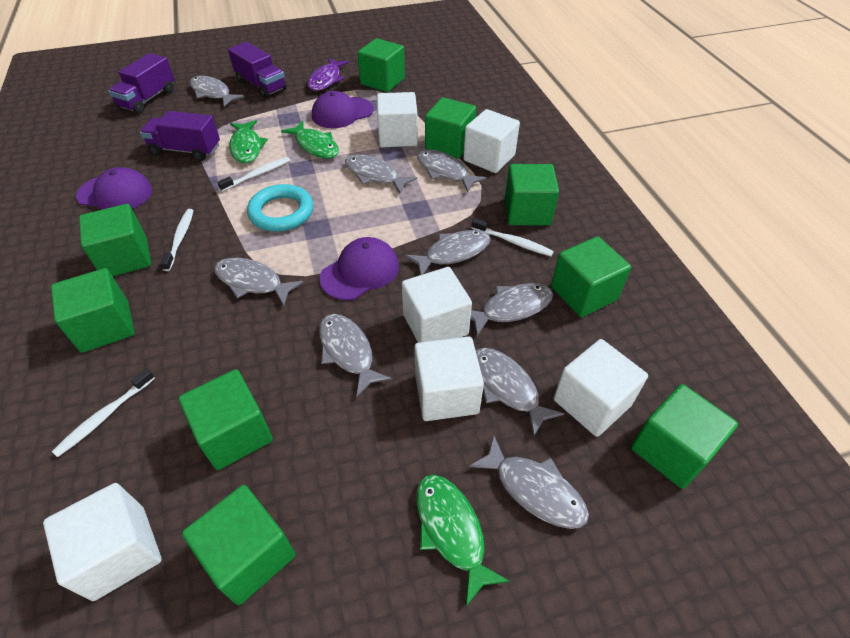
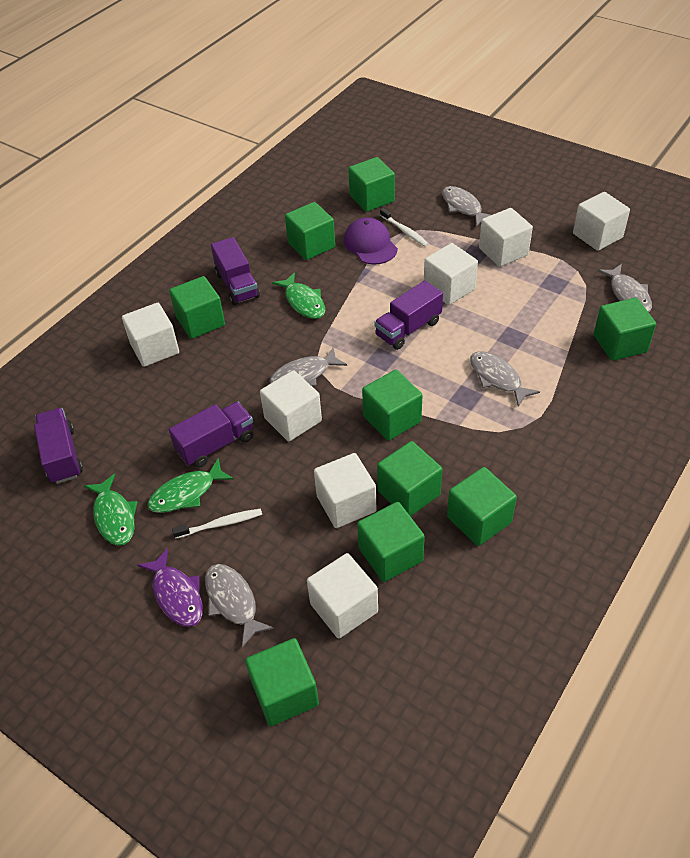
grey fish: [190,76,244,107] [214,258,303,306] [319,314,392,397] [345,154,417,193] [405,230,491,275] [417,149,486,193] [469,435,589,529] [470,283,553,336] [476,348,564,437] = 9 -> [205,564,274,647] [269,347,347,386] [442,186,491,227] [470,351,540,407] [597,264,652,312] = 5
purple cap: [76,167,152,210] [312,91,374,128] [319,237,399,300] = 3 -> [344,218,398,265] = 1
purple truck: [108,53,175,114] [140,111,220,161] [228,42,287,98] = 3 -> [34,408,83,484] [169,402,253,468] [211,237,260,305] [374,280,443,350] = 4
turquoise ring: [247,184,313,232] = 1 -> none = 0
white cube: [43,483,162,601] [377,92,418,147] [402,267,472,343] [414,336,484,421] [463,109,520,173] [554,339,648,437] = 6 -> [122,303,179,367] [260,370,322,441] [307,553,378,639] [314,453,376,528] [424,243,478,305] [479,208,533,267] [573,192,630,251] = 7
white toothbrush: [52,369,155,457] [160,209,194,271] [217,157,290,192] [471,218,554,256] = 4 -> [172,509,262,539] [380,208,429,247] = 2

